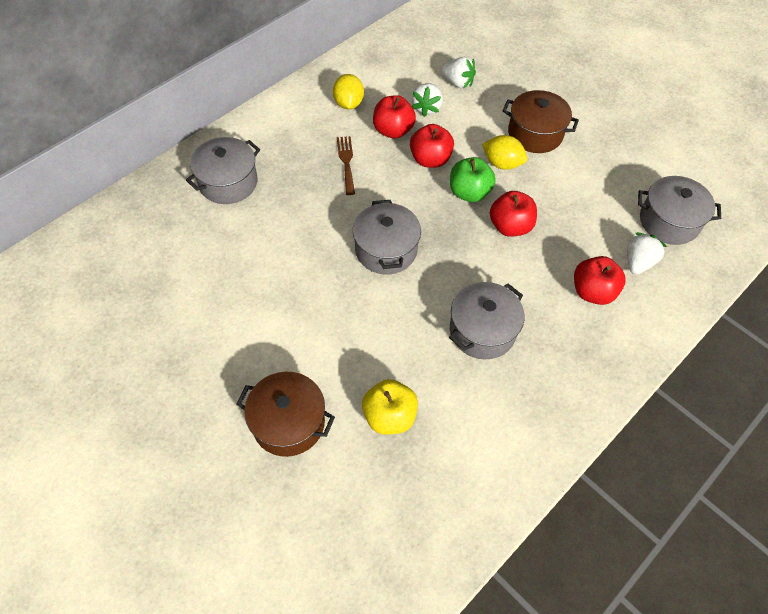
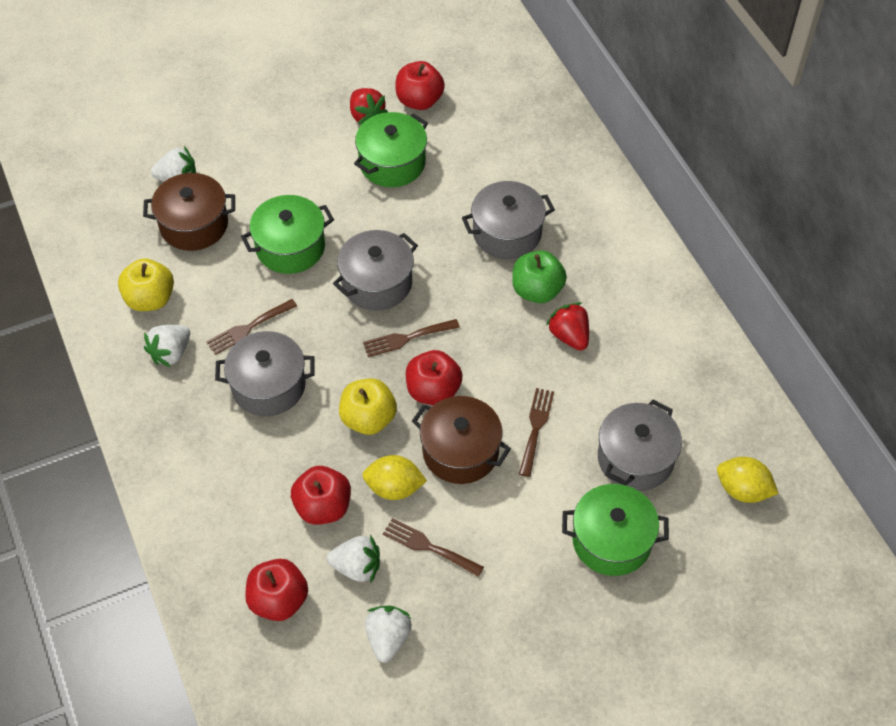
brown fork: [337,136,355,195] = 1 -> [206,299,297,355] [363,319,460,357] [383,518,484,577] [519,388,554,477] = 4
green pot: none = 0 -> [241,195,334,274] [354,112,428,187] [562,484,669,576] = 3
red strawberry: none = 0 -> [350,88,388,124] [546,302,589,351] = 2
white strawberry: [412,83,443,117] [441,57,476,88] [627,233,667,275] = 3 -> [144,325,190,367] [151,146,196,182] [327,535,380,584] [365,606,412,663] = 4
yellow apple: [362,379,418,434] = 1 -> [118,258,174,311] [339,378,397,435] = 2

